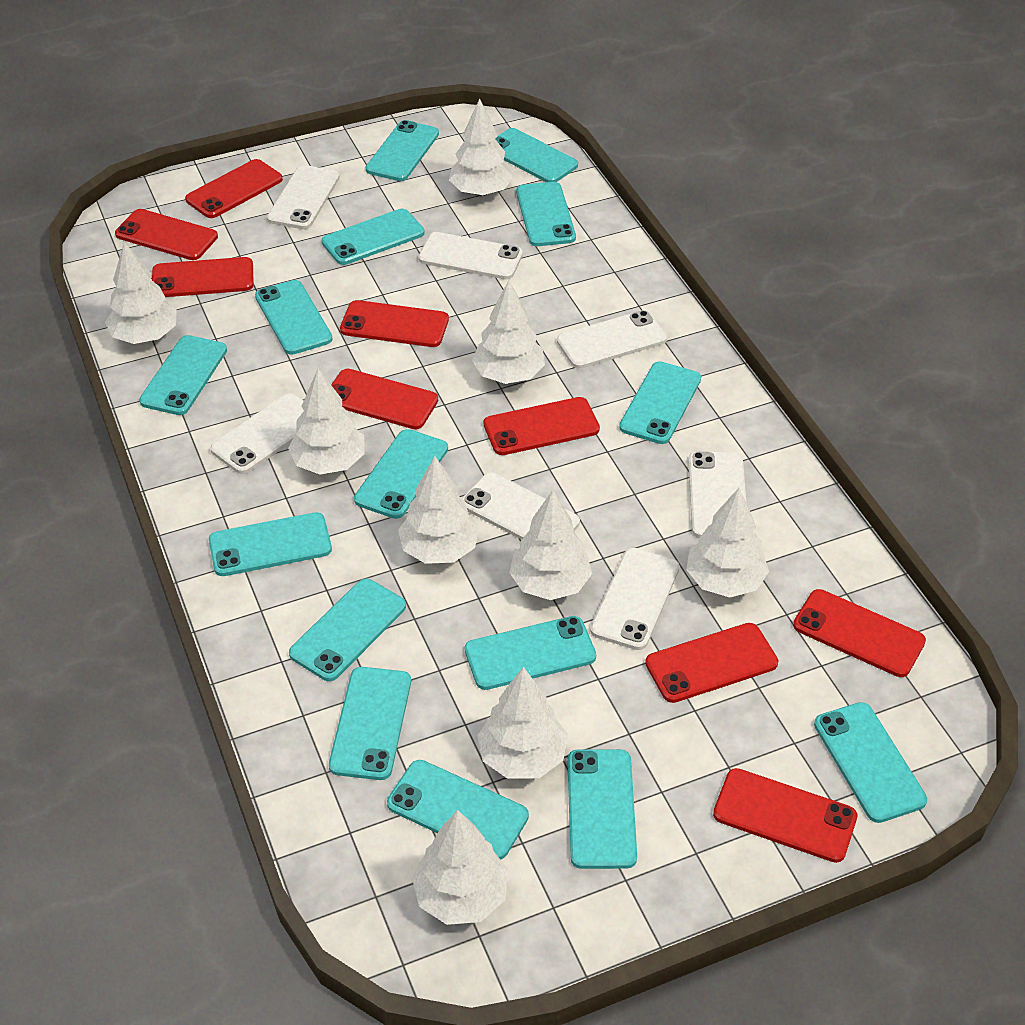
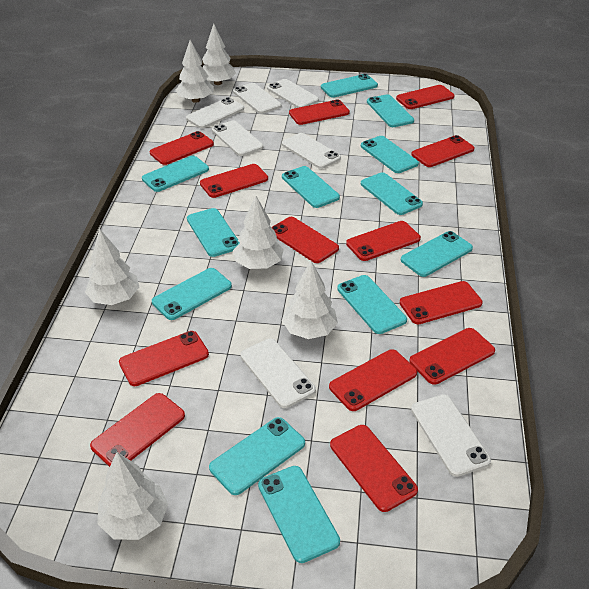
red phone: [115,209,218,260] [152,257,254,297] [185,159,283,218] [331,369,438,429] [340,300,449,347] [484,397,600,455] [645,623,778,703] [713,768,858,863] [793,589,926,677] = 9 -> [90,393,185,467] [119,331,209,386] [150,131,214,165] [200,164,268,198] [271,217,339,263] [289,100,350,125] [329,349,417,411] [330,425,418,512] [346,221,421,261] [396,85,455,109] [400,281,483,324] [409,328,495,385] [411,135,474,167] = 13
turquoise phone: [139,335,227,415] [209,512,332,576] [255,280,333,355] [289,579,406,681] [322,209,425,265] [329,667,411,780] [354,429,448,519] [366,120,439,181] [387,760,529,860] [465,616,596,690] [496,128,578,182] [516,182,576,246] [567,749,637,869] [619,361,701,444] [814,702,927,823] = 15 -> [142,156,209,192] [152,268,232,320] [187,208,240,257] [209,417,305,495] [258,466,340,563] [282,166,340,208] [321,74,378,98] [337,275,407,334] [361,136,419,173] [361,172,423,215] [367,94,414,127] [401,231,473,277] = 12
white tree: [105,242,177,344] [288,369,364,475] [398,456,479,564] [412,810,508,925] [449,99,514,196] [472,281,545,384] [477,667,568,779] [509,490,592,600] [686,488,769,597] = 9 -> [85,229,139,305] [98,452,168,540] [176,40,214,103] [202,24,236,85] [233,196,284,269] [282,261,338,339] = 6

